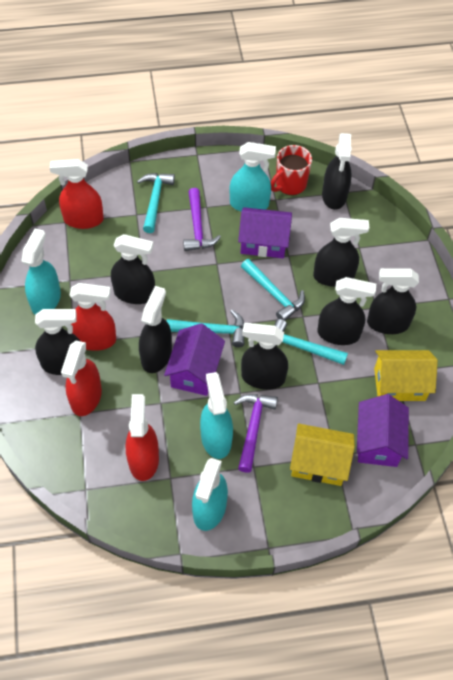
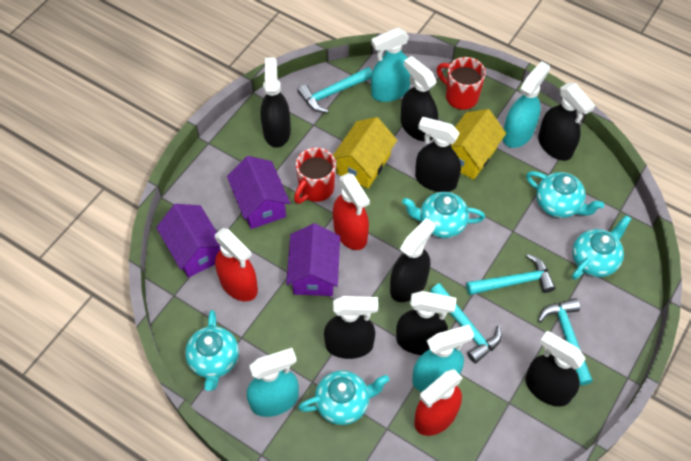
purple hammer: [183,188,221,251] [234,394,278,473] = 2 -> none = 0
red mug: [271,145,312,195] = 1 -> [294,148,336,204] [437,57,486,110] = 2
red spray bottle: [50,159,104,229] [61,341,102,416] [69,283,116,351] [126,394,159,481] = 4 -> [215,228,258,301] [333,173,370,250] [414,369,462,436] = 3
turquoise teapot: none = 0 -> [185,310,239,391] [298,371,389,425] [402,192,485,238] [526,171,604,218] [572,215,631,280] = 5

